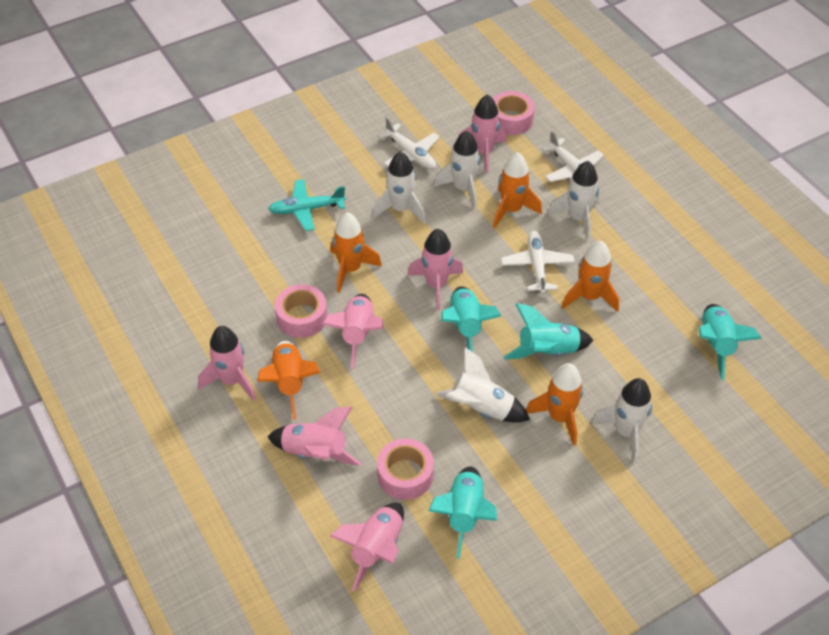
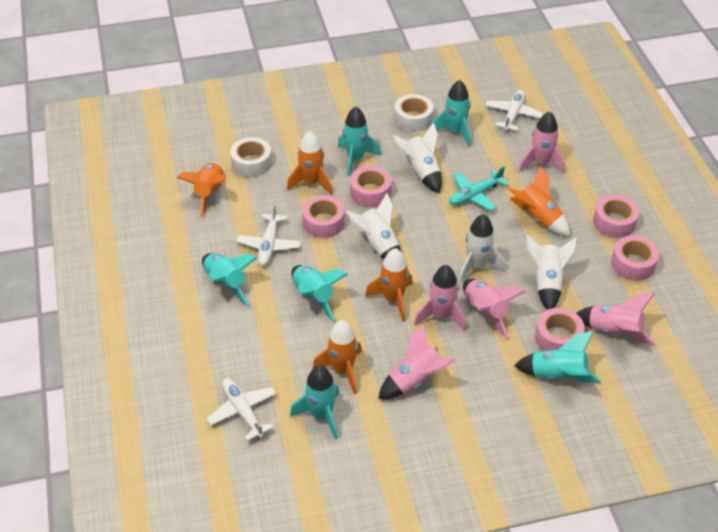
pink rocket: [198,326,256,401] [268,407,361,466] [322,294,383,369] [330,503,404,592] [408,229,463,310] [458,94,507,173] = 6 -> [378,324,456,399] [414,265,466,332] [463,279,526,339] [518,111,565,174] [576,293,655,345] = 5
pink tape: [275,284,327,338] [377,438,434,500] [493,91,535,135] = 3 -> [302,195,345,238] [350,166,392,207] [535,308,585,351] [593,195,639,238] [611,236,659,281] = 5
turquoise rocket: [429,466,497,559] [441,286,502,352] [504,303,593,359] [698,304,762,380] = 4 -> [202,253,258,306] [290,365,339,440] [291,265,348,321] [338,106,381,176] [432,80,471,147] [514,331,601,383] = 6
white rocket: [372,151,426,224] [434,131,482,209] [436,347,530,423] [548,161,599,241] [592,378,653,462] = 5 -> [345,193,401,260] [393,122,442,194] [459,214,505,283] [526,234,578,310] = 4
white tape: none = 0 -> [230,137,272,177] [394,94,433,132] = 2

